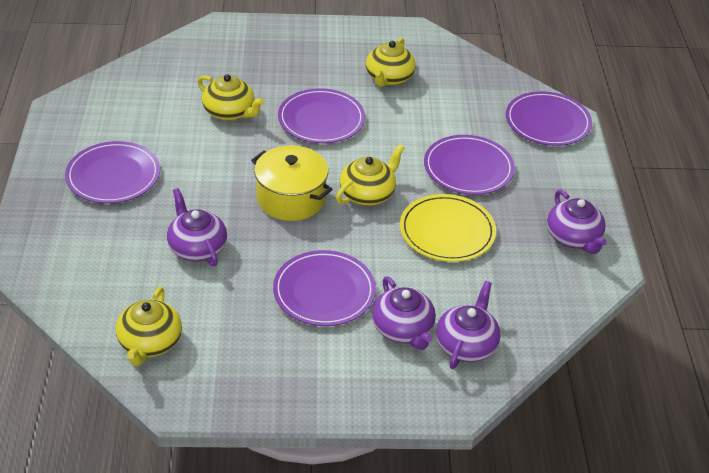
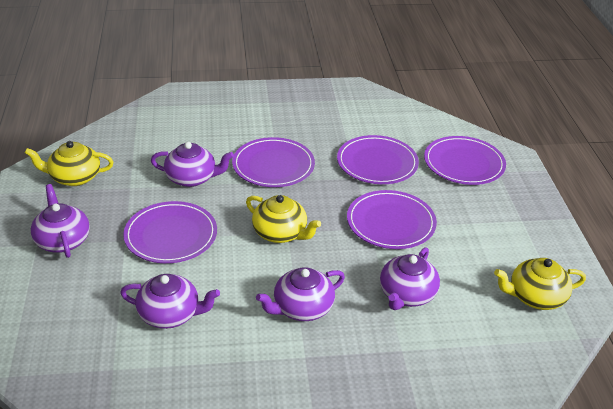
purple teapot: [167,188,227,266] [372,276,436,350] [436,281,500,369] [547,189,607,254] = 4 -> [31,184,90,258] [120,274,220,329] [151,142,234,187] [256,267,345,321] [380,247,440,310] = 5
yellow plate: [400,194,496,262] = 1 -> none = 0
yellow pot: [251,146,333,221] = 1 -> none = 0
yellow teapot: [116,287,182,366] [198,74,264,121] [336,144,405,205] [366,38,416,87] = 4 -> [24,141,113,186] [246,195,321,243] [494,258,586,310] = 3

